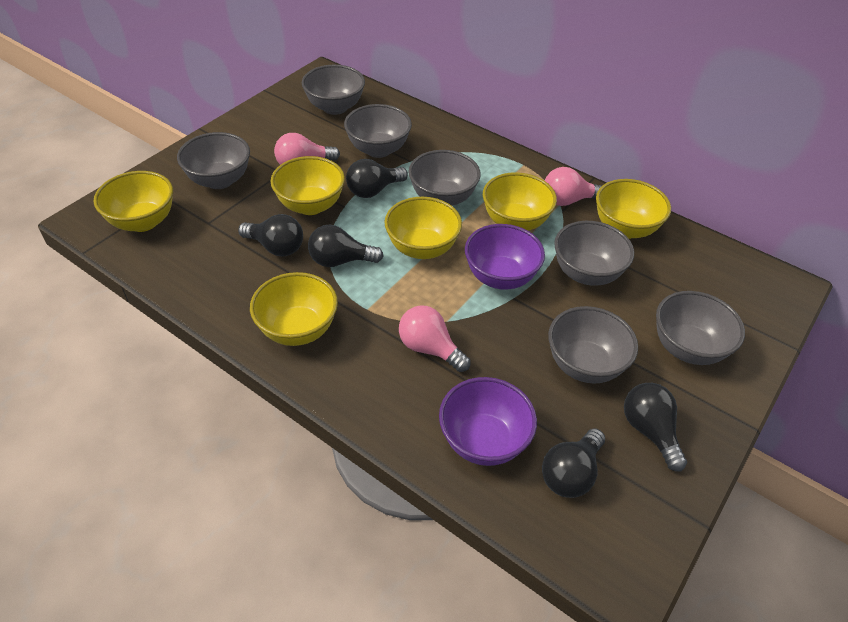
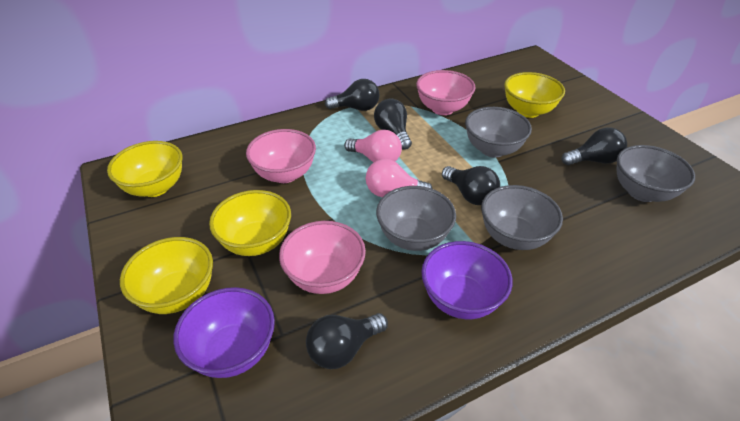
grey bowl: [177,132,250,189] [302,65,365,115] [344,104,412,158] [408,150,481,206] [548,306,638,383] [554,221,634,286] [656,291,745,365] = 7 -> [376,186,456,251] [465,107,532,158] [481,185,563,250] [617,145,695,202] = 4
pink bowl: none = 0 -> [246,129,316,183] [279,221,366,294] [416,70,475,115] = 3
pink light bulb: [274,133,340,165] [399,305,471,372] [545,167,603,206] = 3 -> [344,130,402,163] [366,159,433,197] = 2
yellow bowl: [94,171,173,232] [250,272,338,346] [270,156,345,215] [385,197,462,259] [483,172,557,231] [596,179,671,239] = 6 -> [107,141,183,197] [120,237,213,314] [209,190,291,256] [504,72,565,118] = 4

